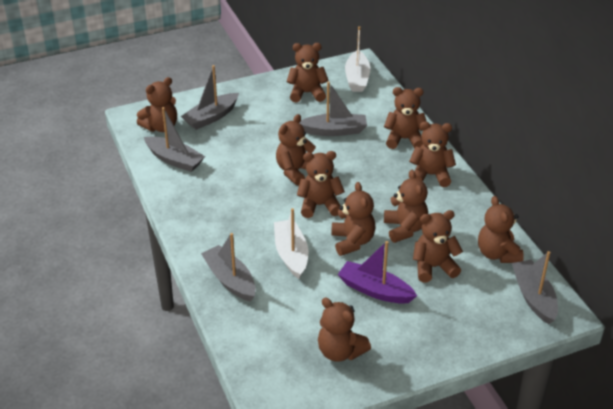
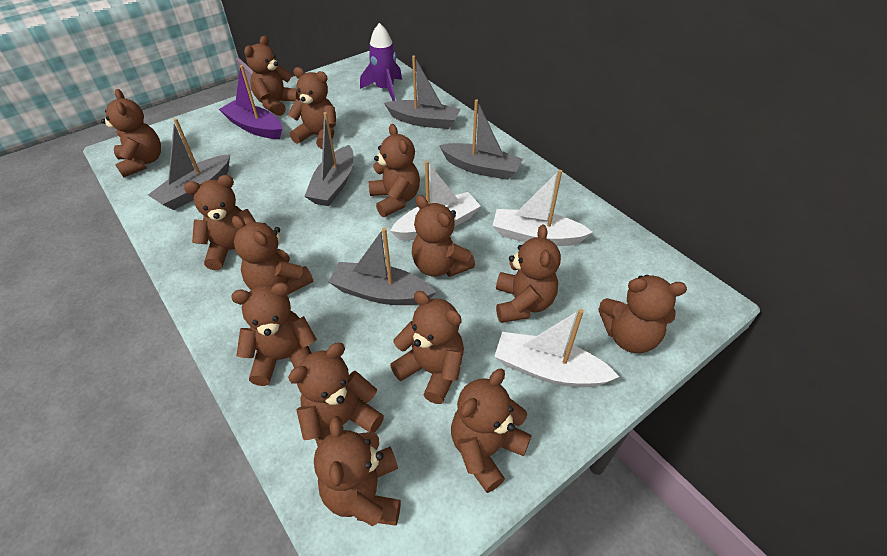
brown teddy bear: [137,77,177,132] [276,114,316,186] [287,43,329,103] [297,151,345,218] [318,297,371,362] [331,182,376,256] [384,87,427,149] [384,170,428,243] [409,121,456,187] [413,210,463,283] [478,196,524,263] = 11 -> [101,89,161,177] [184,175,256,270] [231,283,317,386] [232,216,313,294] [244,36,300,116] [288,67,336,149] [288,343,384,446] [314,416,401,526] [369,124,420,217] [390,291,464,404] [412,195,475,277] [451,369,532,493] [496,225,561,323] [598,275,687,353] = 14
purple rocket: none = 0 -> [360,23,402,101] = 1
white boat: [274,208,308,279] [345,26,370,92] = 2 -> [390,161,481,240] [493,170,593,246] [494,309,619,387] = 3

